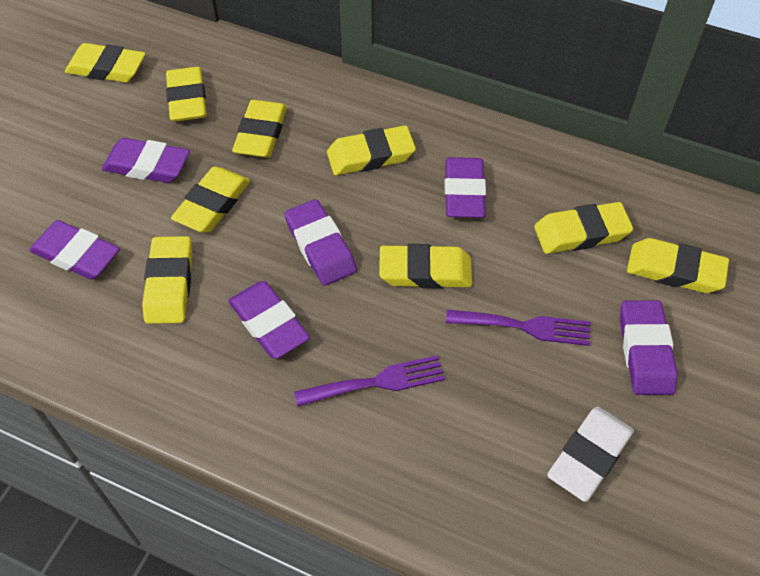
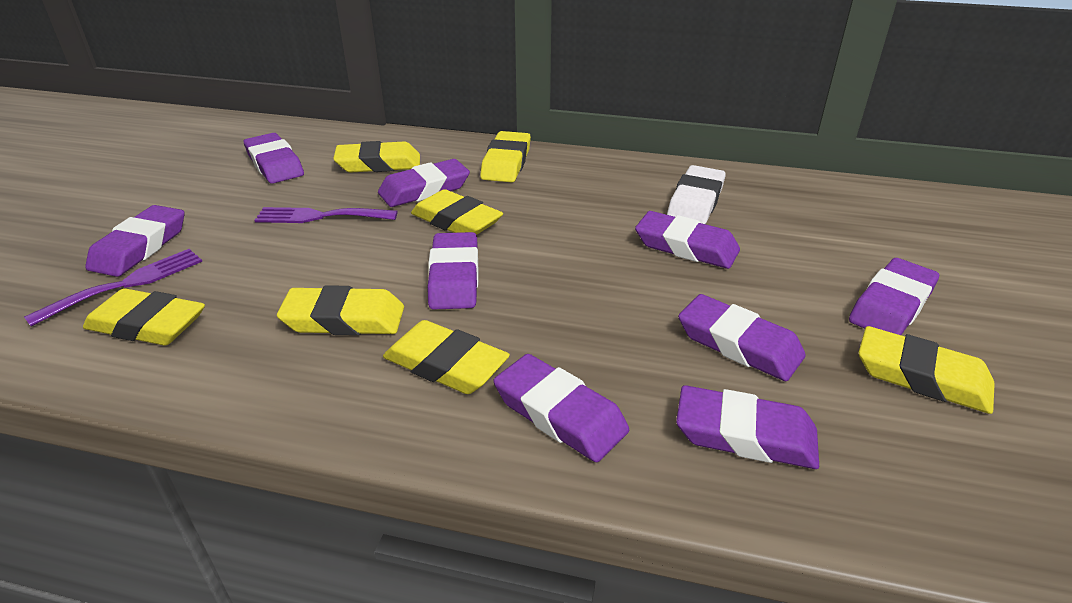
purple eraser: [29,220,120,280] [102,138,190,183] [228,281,310,359] [284,199,357,286] [445,157,486,218] [620,300,678,395] = 6 -> [85,205,184,277] [244,133,304,184] [378,159,470,207] [427,232,479,310] [493,354,629,462] [635,211,740,269] [676,385,819,469] [678,294,806,381] [849,258,939,335] = 9
yellow eraser: [65,43,146,83] [142,236,192,324] [166,67,207,122] [171,166,250,233] [232,100,287,158] [327,125,416,175] [379,244,472,289] [534,202,633,254] [627,238,729,293] = 9 -> [83,288,205,346] [277,285,404,336] [333,141,420,173] [383,320,510,394] [411,189,503,235] [480,131,531,182] [858,326,995,414] = 7

